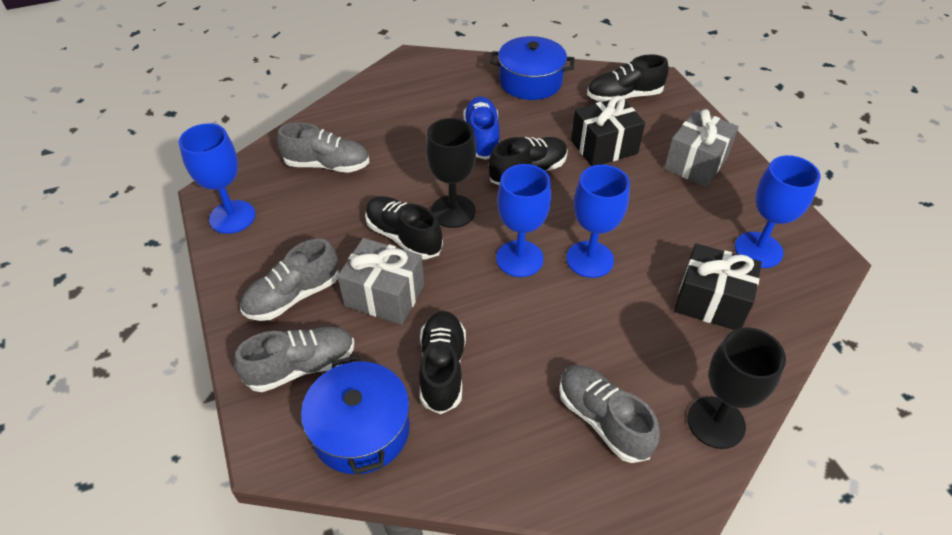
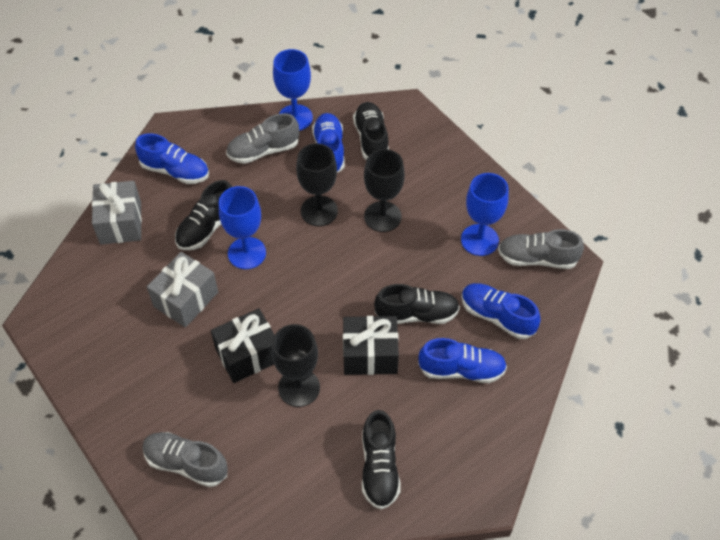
black goblet: [426,118,476,228] [687,327,786,449] = 2 -> [272,324,320,407] [296,143,338,226] [364,149,405,232] = 3
blue goblet: [179,123,255,234] [496,164,551,277] [566,165,630,278] [735,155,820,268] = 4 -> [219,186,266,269] [273,49,313,131] [461,173,509,256] = 3
blue pot: [301,355,410,475] [490,36,574,100] = 2 -> none = 0
blue shoe: [464,96,500,160] = 1 -> [135,133,209,184] [312,113,345,173] [418,338,507,383] [462,283,541,339] = 4
grey shoe: [234,326,355,392] [240,239,339,321] [277,122,370,173] [559,365,660,463] = 4 -> [142,432,228,487] [226,113,299,164] [498,229,584,269] = 3

